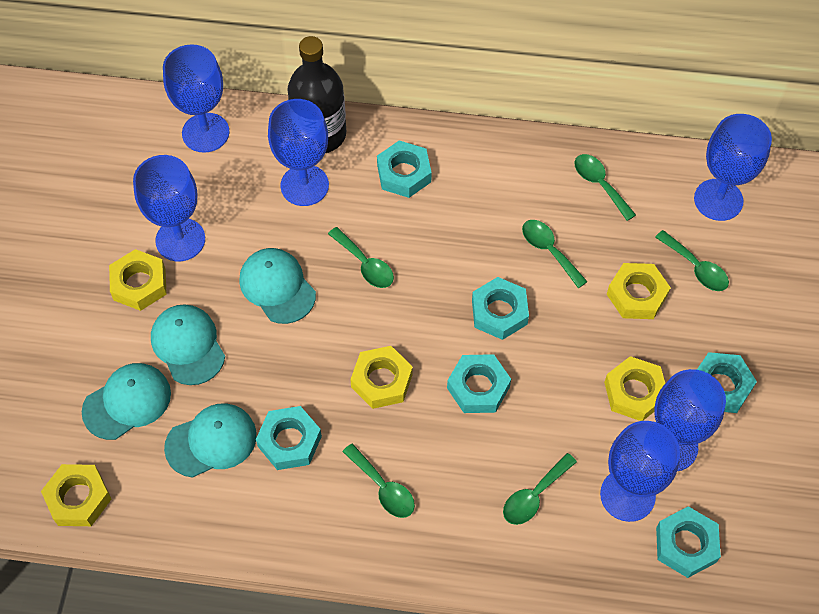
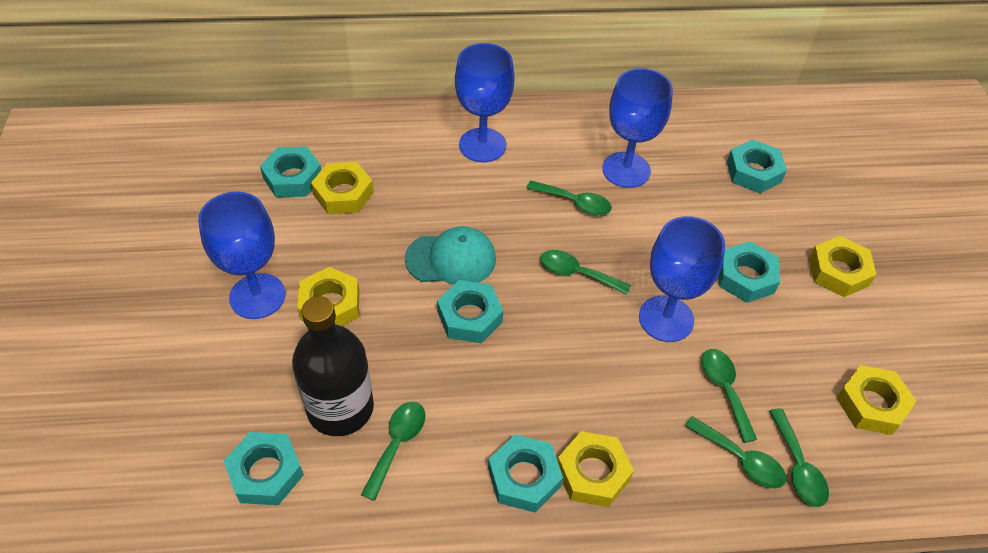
blue goblet: [133,155,205,261] [163,45,230,153] [268,99,329,206] [600,421,680,522] [654,369,726,471] [694,114,772,221] = 6 -> [198,192,285,319] [455,43,515,162] [602,68,673,188] [639,216,725,342] = 4
turquoise cap: [82,363,171,440] [151,304,225,385] [164,404,257,478] [239,248,316,324] = 4 -> [405,226,496,285] = 1

